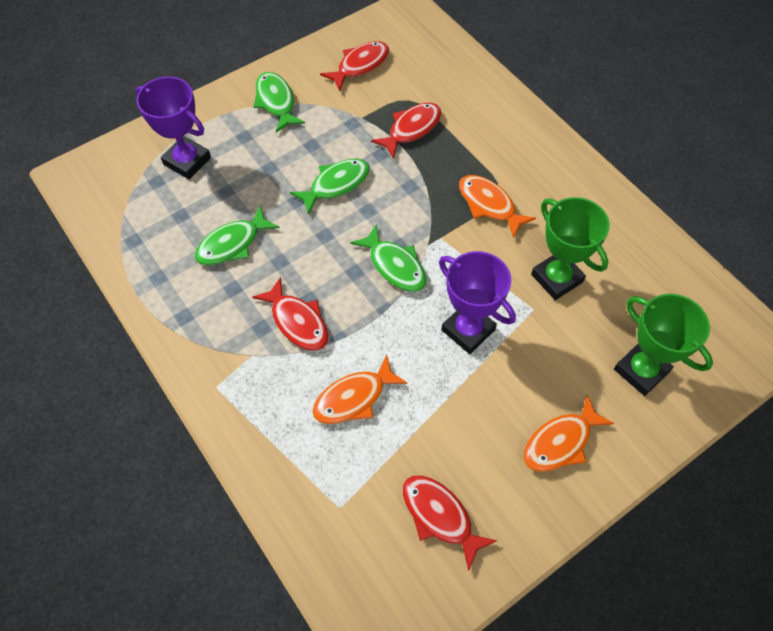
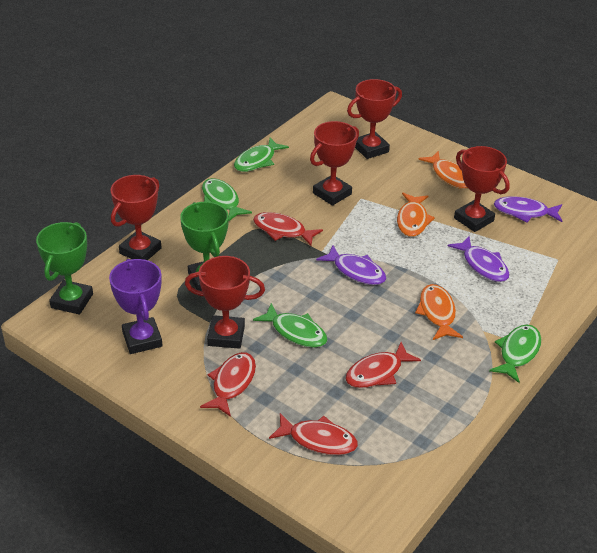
purple fish: none = 0 -> [316,245,386,285] [448,236,509,282] [494,196,562,222] = 3
purple trophy: [136,77,211,179] [439,251,516,354] = 2 -> [109,259,163,354] = 1
red trophy: none = 0 -> [110,175,162,260] [185,256,265,349] [310,121,359,206] [347,79,402,159] [454,146,510,232] = 5

